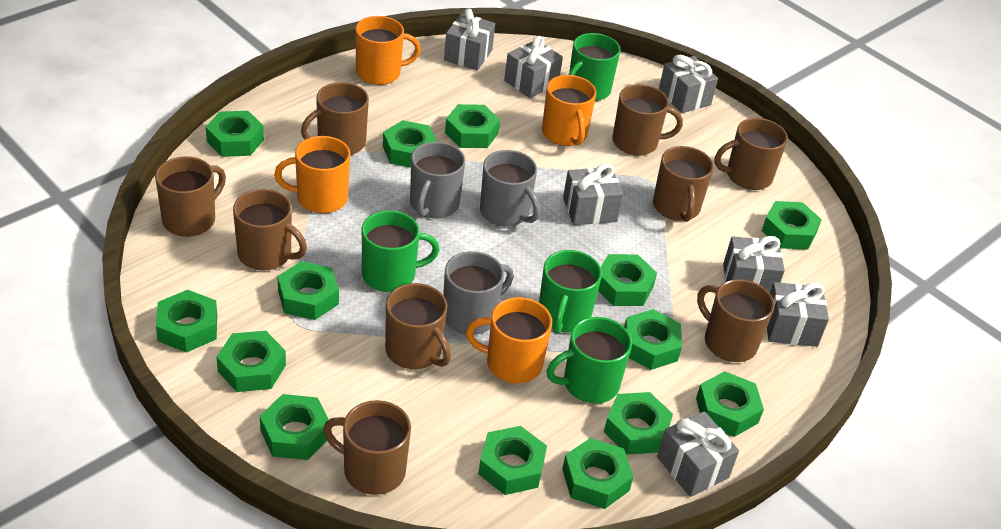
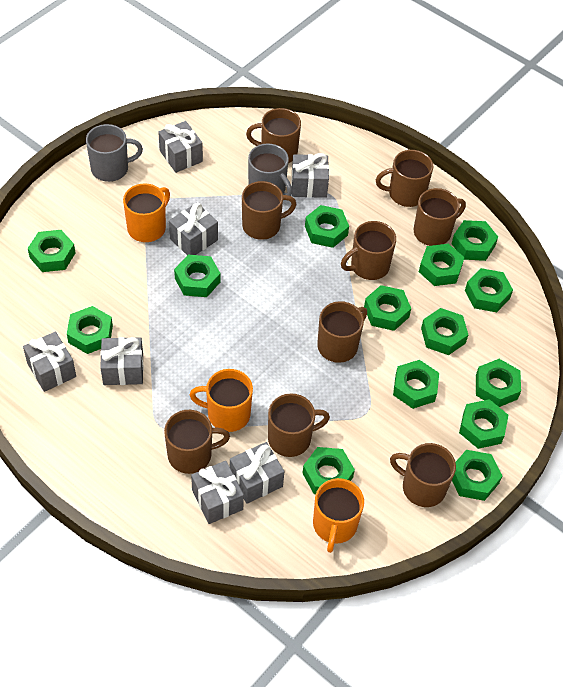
green mug: [362,211,440,292] [539,250,602,334] [547,317,632,404] [568,33,621,101] = 4 -> none = 0
grey mug: [410,142,465,218] [443,251,514,335] [480,150,540,227] = 3 -> [86,124,143,182] [248,143,292,196] = 2
orange mug: [274,136,350,213] [355,16,421,85] [466,297,552,383] [542,75,596,146] = 4 -> [123,183,170,242] [190,369,253,432] [313,478,364,553] = 3

